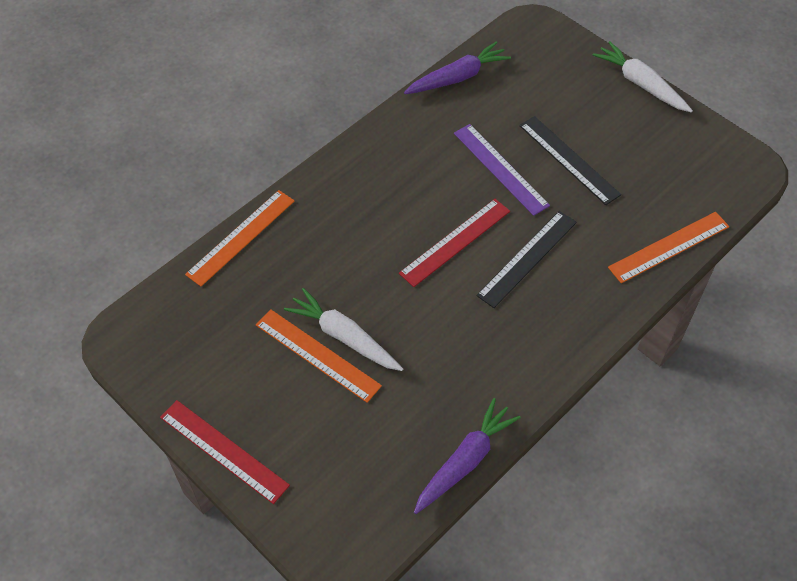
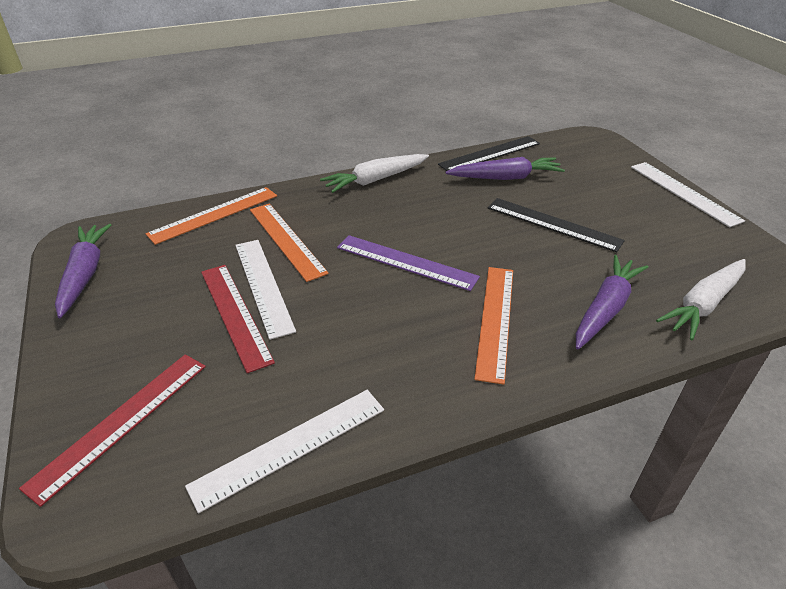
purple carrot: [404,41,511,94] [414,398,521,514] = 2 -> [55,224,111,318] [445,157,565,180] [576,255,648,350] = 3
white ruler: none = 0 -> [185,390,384,513] [235,240,296,340] [631,162,745,227] = 3

